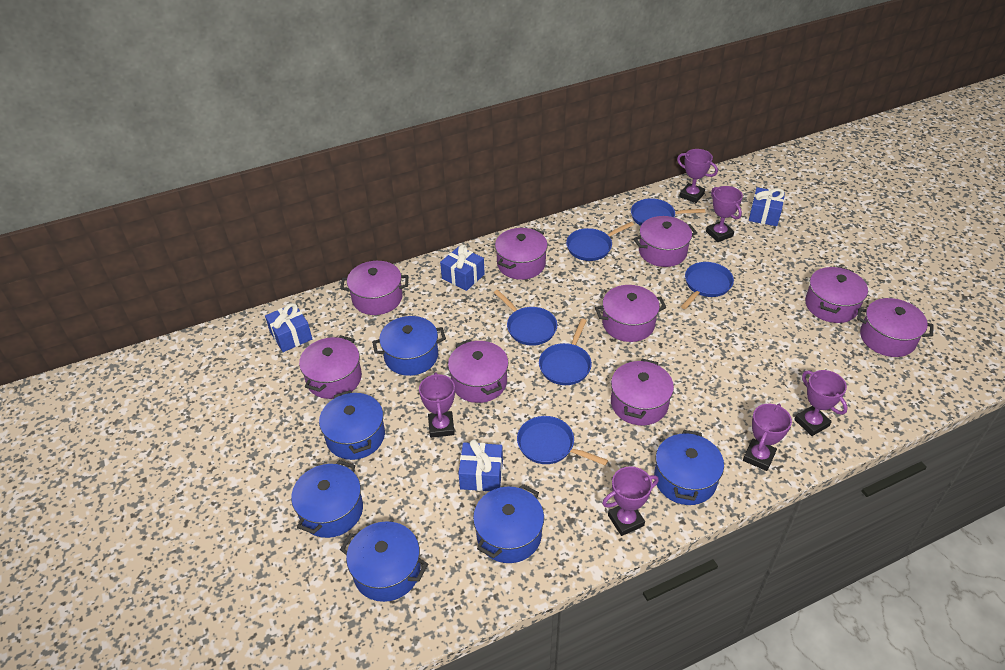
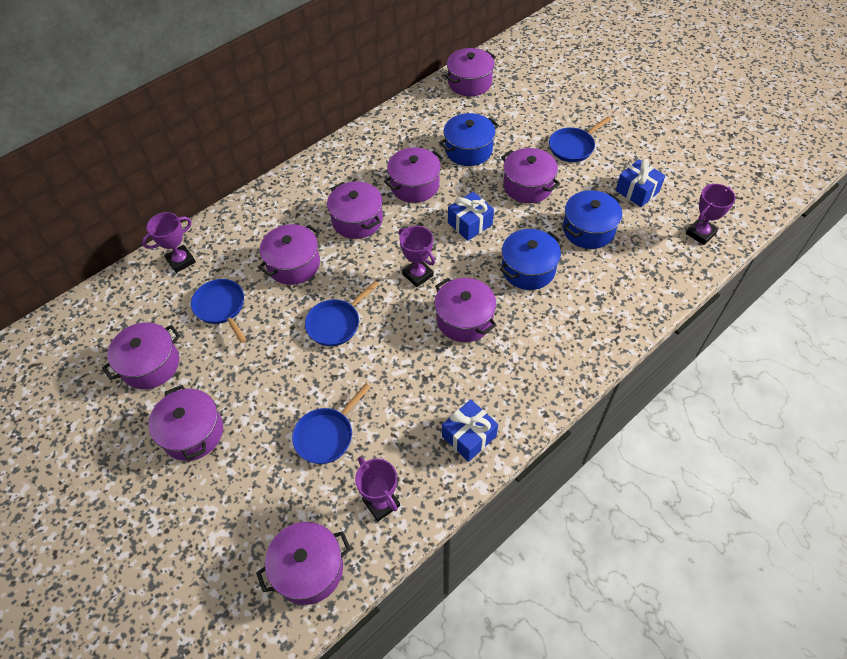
blue gift: [265,303,312,352] [440,245,485,291] [458,439,503,491] [749,187,785,226] = 4 -> [442,399,498,462] [448,191,494,241] [616,159,665,207] = 3
blue pan: [494,290,557,346] [517,416,608,466] [539,318,592,385] [566,222,634,261] [631,198,705,226] [681,262,734,309] = 6 -> [191,279,247,343] [292,384,371,464] [305,281,379,346] [549,116,612,162] = 4
blue pot: [291,460,363,538] [319,390,385,460] [340,521,428,602] [372,316,446,376] [473,484,544,563] [654,430,724,505] = 6 -> [439,113,499,166] [500,229,561,290] [563,190,622,249] = 3
purple trophy: [419,372,455,438] [602,466,659,536] [677,149,718,203] [706,186,743,242] [743,404,792,471] [794,370,848,436] = 6 -> [142,212,196,273] [355,457,400,522] [399,226,435,287] [686,184,736,245] = 4

